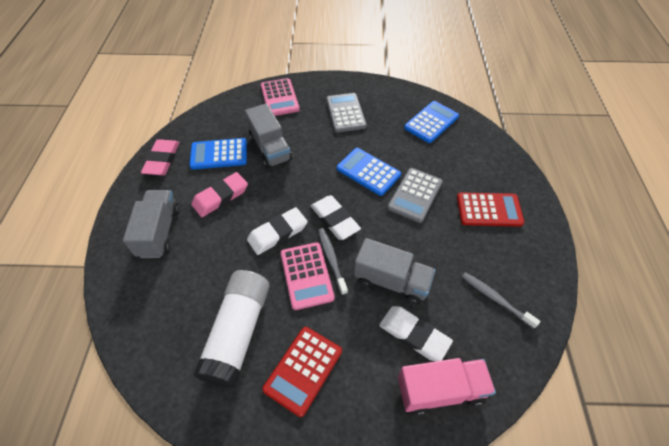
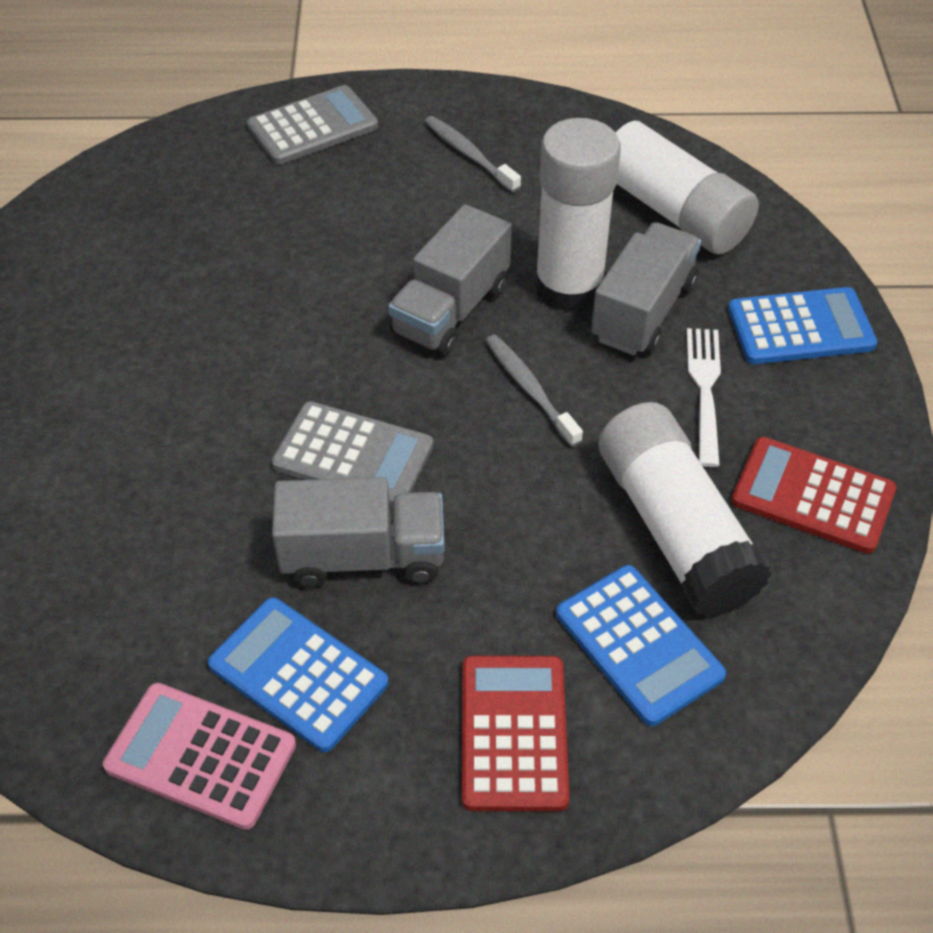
pink calculator: [261,78,300,116] [281,242,335,310] = 2 -> [103,683,296,830] = 1
pink eraser: [141,139,180,176] [191,172,248,217] = 2 -> none = 0
pink truck: [398,358,496,415] = 1 -> none = 0
white eraser: [247,207,308,255] [311,195,361,240] [379,306,453,361] = 3 -> none = 0
white fork: none = 0 -> [687,328,721,467] = 1
white glue stick: [193,270,270,388] = 1 -> [534,118,621,312] [599,402,772,617] [601,109,759,254] = 3

